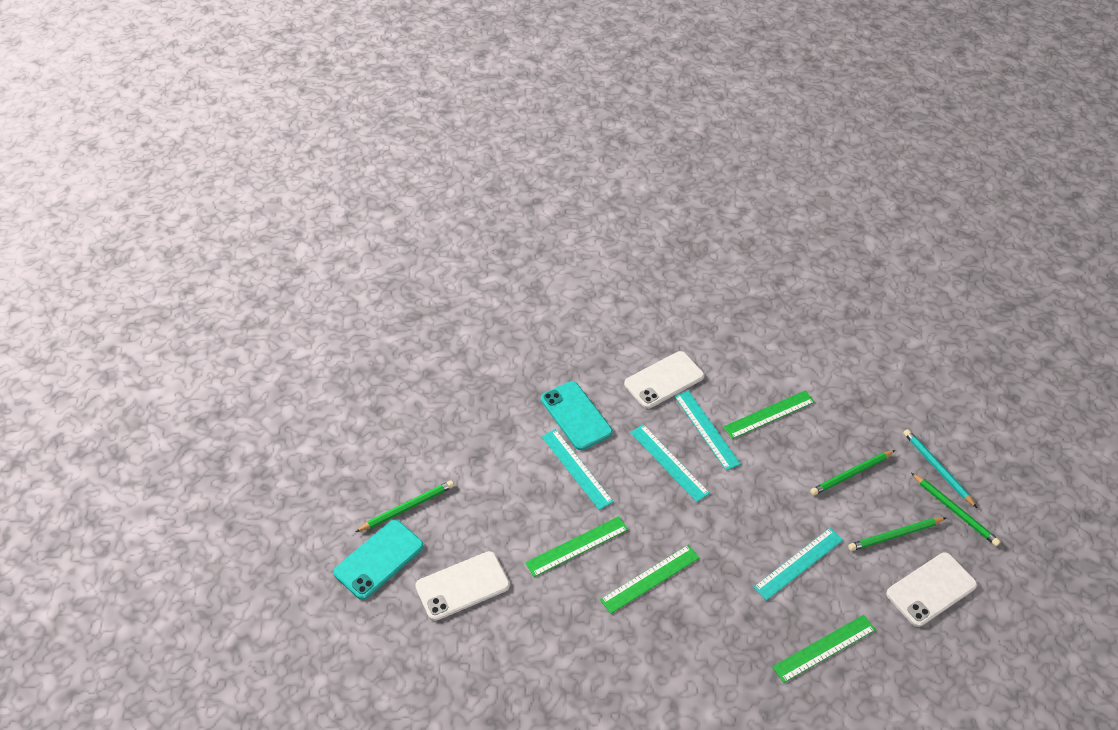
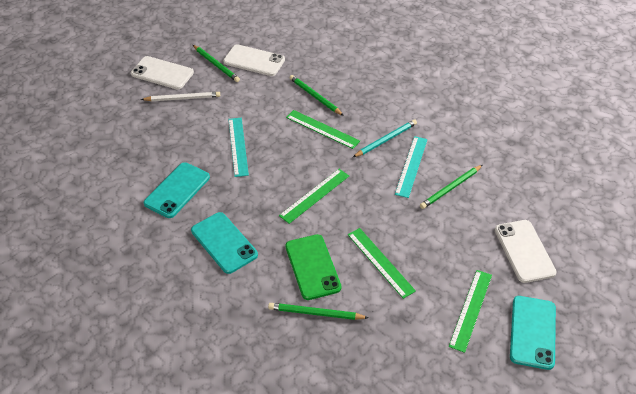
green phone: none = 0 -> [285,234,341,300] = 1
turquoise phone: [334,520,424,600] [541,381,613,450] = 2 -> [144,162,210,218] [191,212,258,274] [510,296,556,370] = 3
turquoise ruler: [541,429,614,510] [630,424,710,502] [674,390,741,470] [753,528,843,601] = 4 -> [228,118,249,177] [395,136,428,198] = 2
white pencil: none = 0 -> [141,92,220,101] = 1

